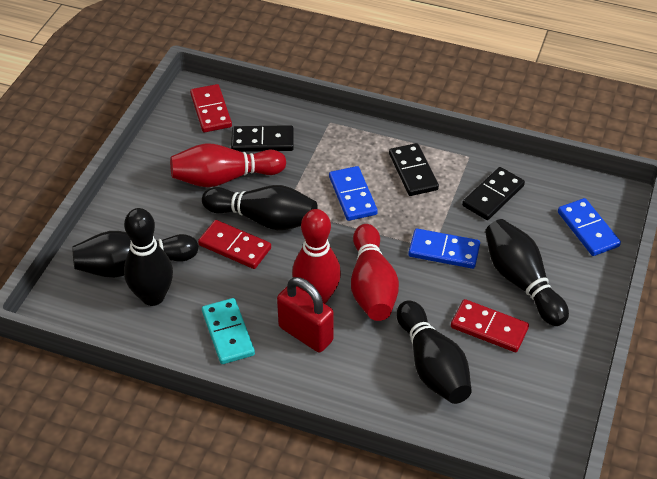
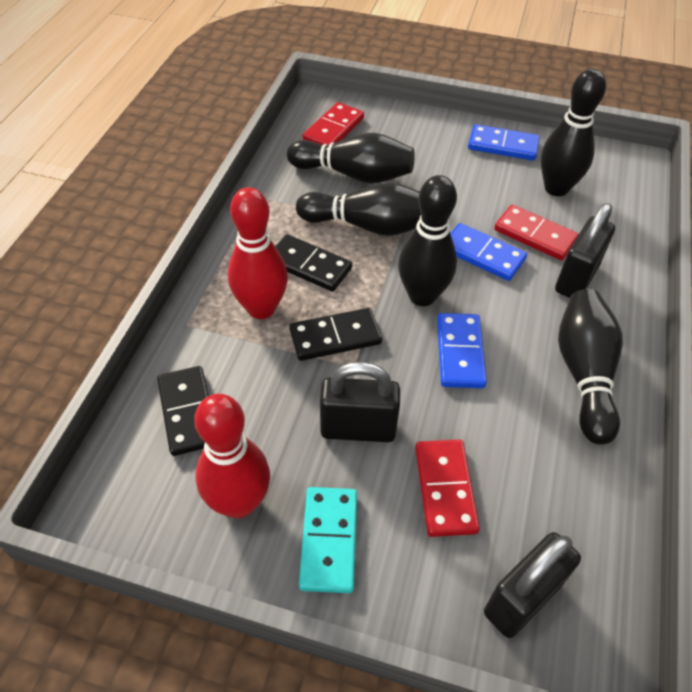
black padlock: none = 0 -> [320,362,400,442] [484,532,581,638] [555,203,615,298] = 3
red bowling pin: [170,143,286,187] [292,209,341,304] [351,224,399,321] = 3 -> [194,394,270,519] [228,187,288,319] = 2
red padlock: [277,277,334,353] = 1 -> none = 0

